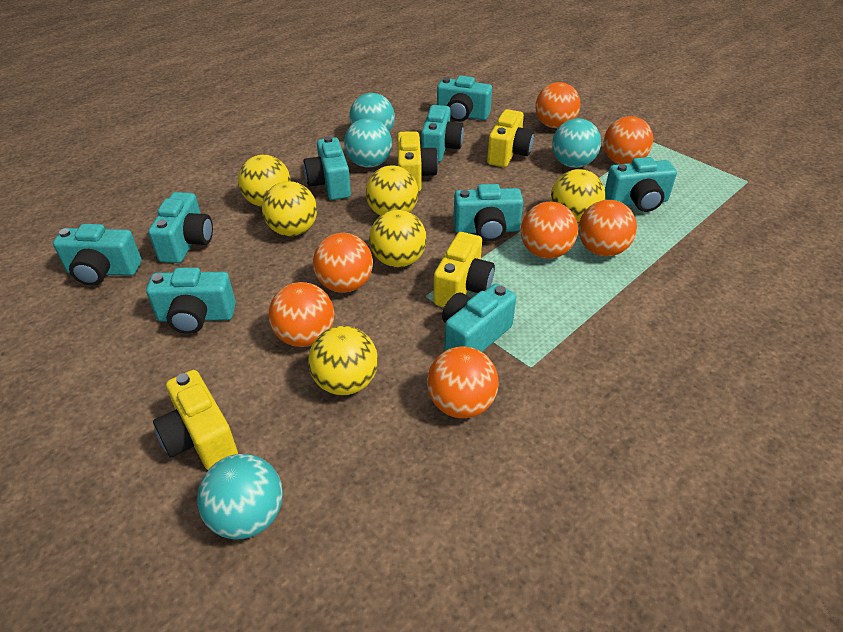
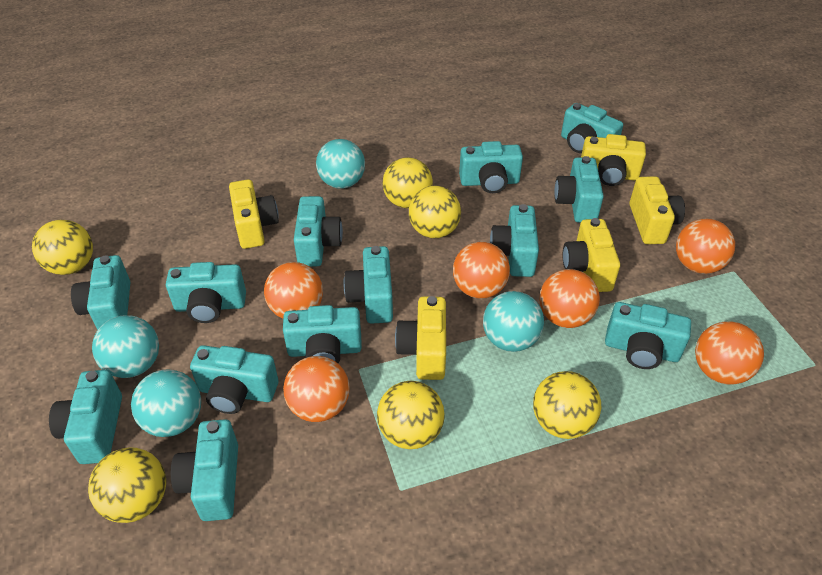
orange ball: [269,282,334,347] [313,233,373,293] [427,347,499,418] [521,202,578,259] [535,82,580,128] [579,200,637,256] [603,116,653,164] = 7 -> [264,262,323,318] [283,356,350,422] [453,242,510,299] [539,269,600,328] [676,219,735,274] [695,321,764,385] = 6
turquoise camera: [53,224,142,286] [146,267,236,334] [148,192,213,263] [304,136,351,200] [421,105,464,162] [437,75,492,122] [442,283,516,352] [453,184,523,242] [605,157,677,212] = 9 -> [49,370,122,464] [71,255,130,330] [166,262,246,323] [171,419,238,521] [190,345,278,414] [283,305,362,363] [294,196,343,266] [343,246,393,324] [459,141,523,193] [490,204,539,277] [554,156,604,223] [561,103,623,153] [605,302,691,369] = 13
yellow camera: [153,370,238,470] [397,131,438,192] [433,232,495,307] [487,109,534,167] = 4 -> [229,179,279,249] [395,296,446,380] [563,218,620,292] [581,134,646,186] [629,176,685,244] = 5

